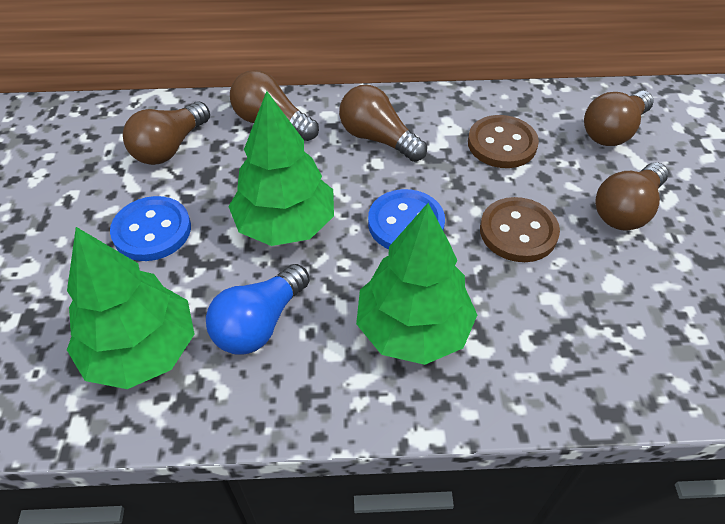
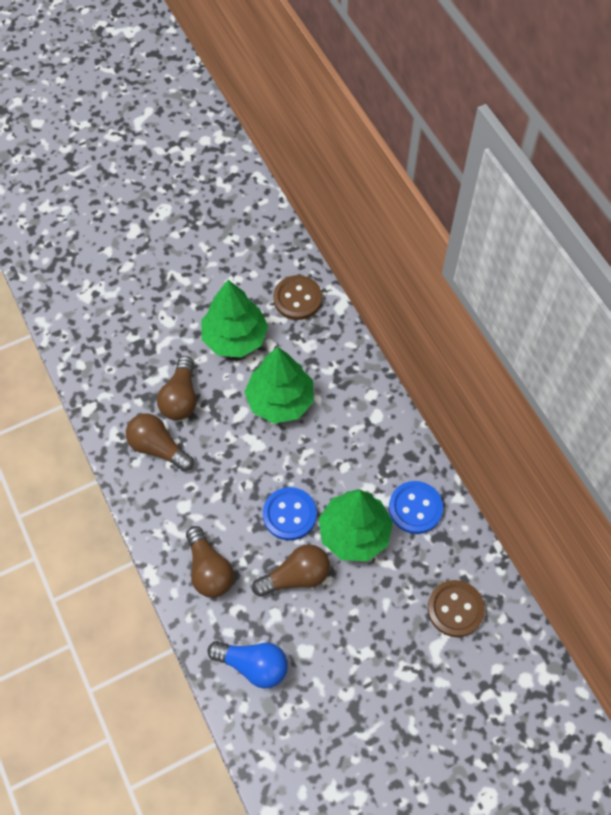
brown light bulb: [123,101,210,165] [230,70,319,141] [339,85,427,162] [584,91,654,146] [595,162,668,230] = 5 -> [126,413,194,472] [157,356,197,420] [186,526,234,598] [252,544,330,597] = 4

